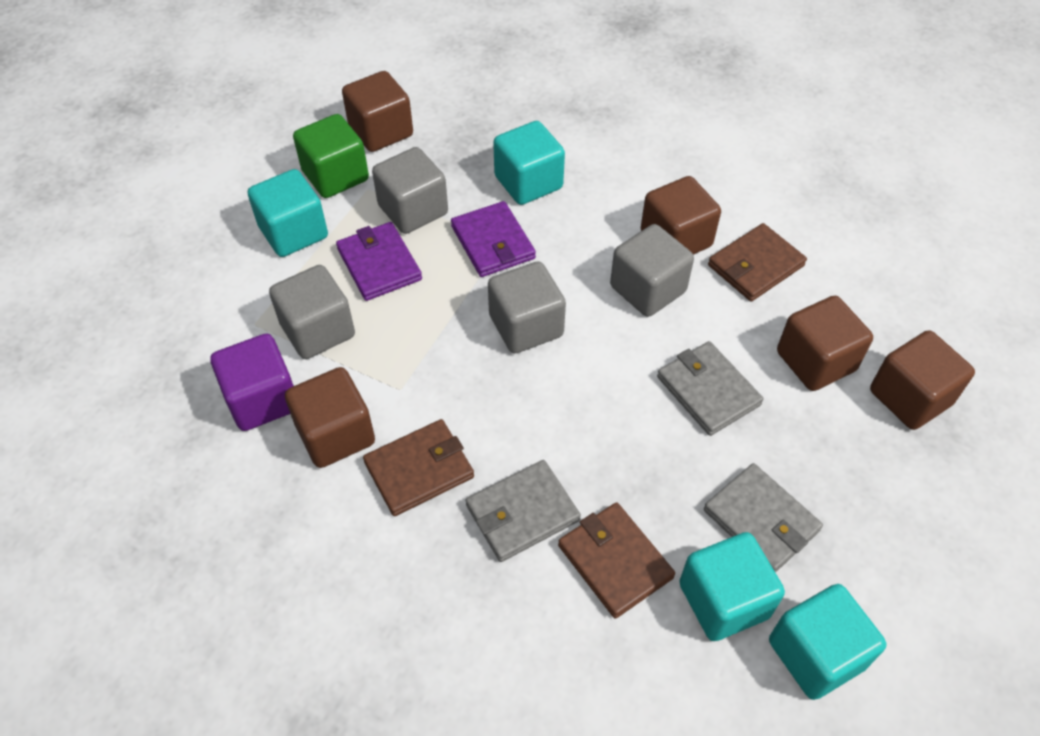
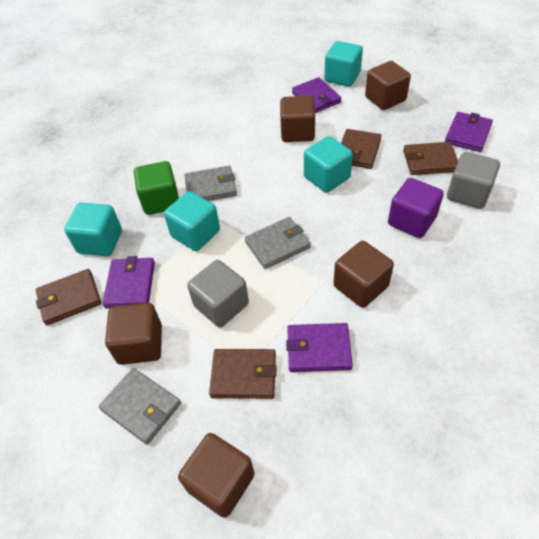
brown wallet: [363,419,474,516] [558,502,675,619] [708,223,807,302] = 3 -> [36,269,101,325] [209,349,277,399] [341,129,382,169] [403,142,458,175] = 4
grey cube: [269,265,355,359] [372,147,448,234] [488,261,566,353] [610,224,694,317] = 4 -> [187,260,249,327] [447,152,500,209] = 2
purple wallet: [336,222,422,301] [451,201,536,277] = 2 -> [102,256,155,308] [286,323,353,372] [292,77,341,113] [445,112,493,152] = 4

